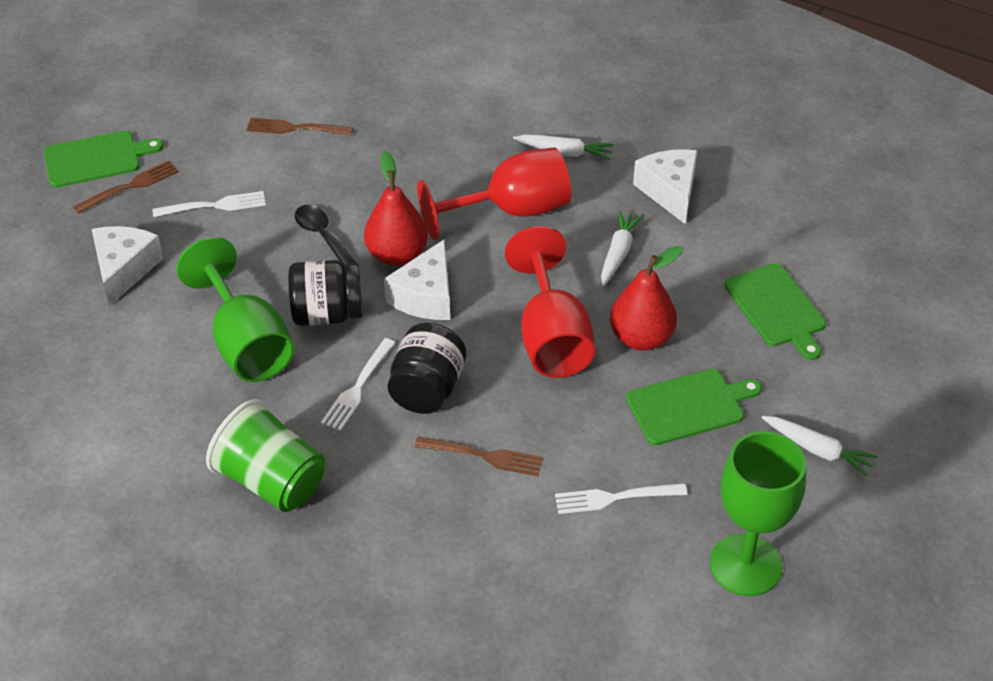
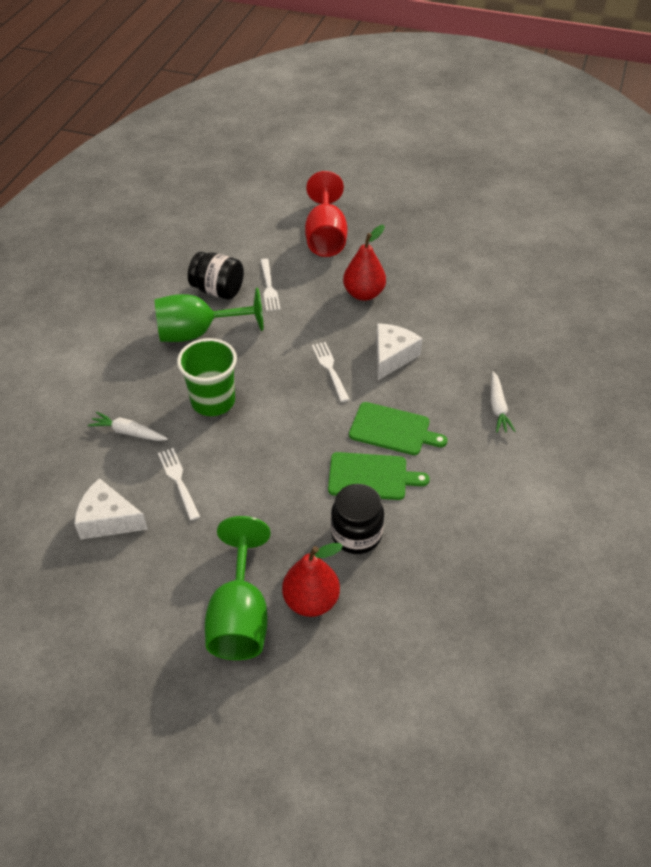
black spoon: [295,205,356,265] = 1 -> none = 0
brown fork: [73,161,179,214] [246,118,353,136] [415,436,543,476] = 3 -> none = 0
green cutting board: [43,131,163,188] [626,369,762,445] [724,263,826,360] = 3 -> [328,452,430,500] [349,402,447,455] = 2
red goblet: [417,148,571,240] [505,226,595,378] = 2 -> [305,171,347,257] = 1
white carrot: [513,134,614,160] [601,210,643,286] [762,416,878,477] = 3 -> [88,412,168,441] [490,371,516,433] = 2
white cheese: [92,226,163,307] [384,239,450,320] [633,149,698,224] = 3 -> [74,478,148,540] [376,323,423,380] = 2

